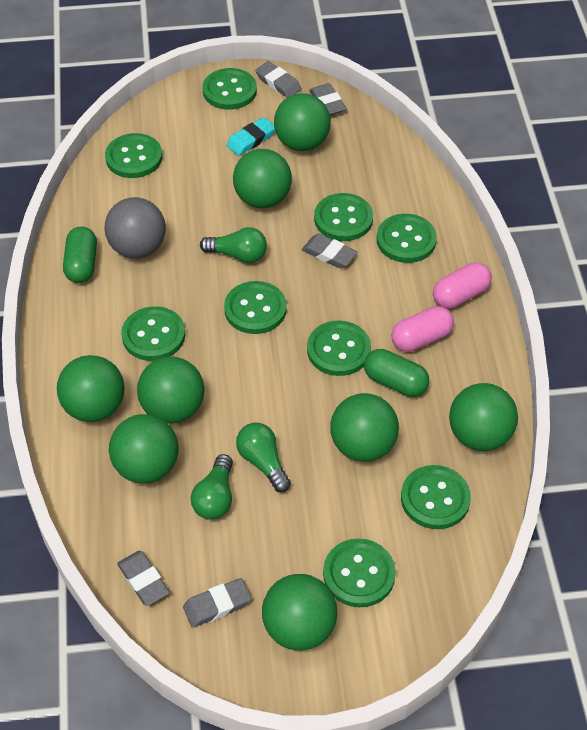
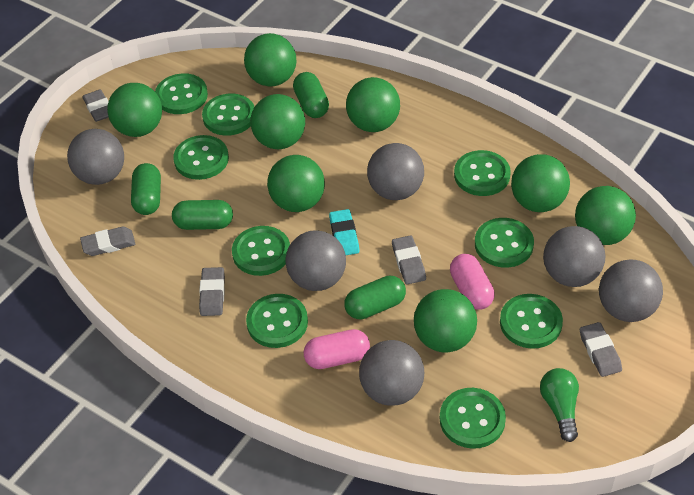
green capsule: [63,227,97,283] [364,349,429,397] = 2 -> [131,163,161,215] [172,200,233,230] [293,72,329,118] [344,276,406,319] = 4
green light bulb: [191,454,233,520] [200,227,267,263] [236,423,291,492] = 3 -> [540,368,579,442] = 1
grey ball: [104,197,166,258] = 1 -> [67,129,124,185] [286,230,346,291] [359,340,424,406] [367,143,424,200] [543,226,606,287] [599,260,663,322] = 6

